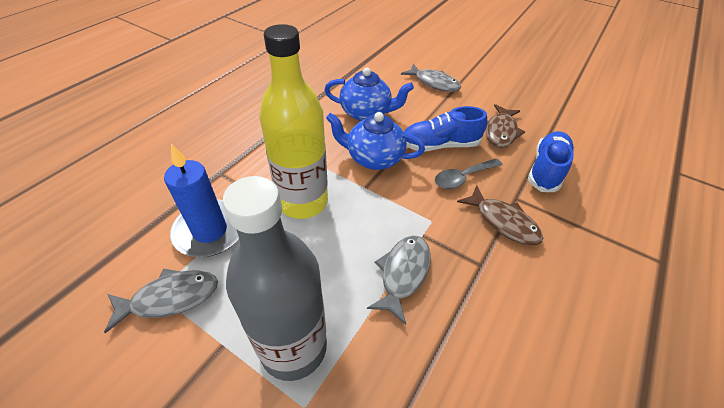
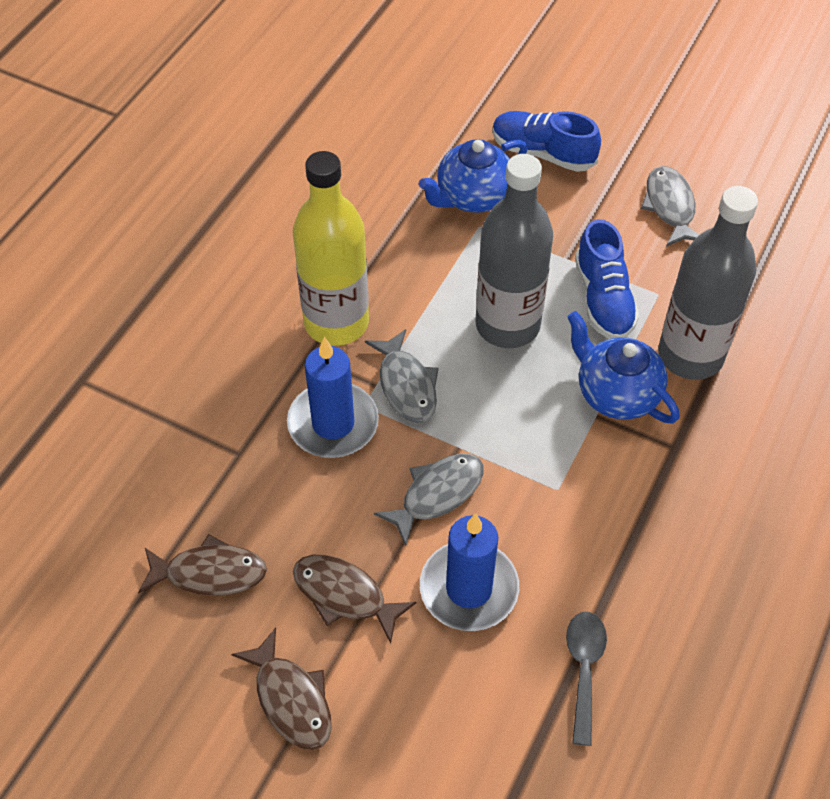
blue candle: [164,144,239,257] = 1 -> [287,337,379,458] [420,513,519,631] = 2
brown fish: [457,185,543,245] [486,104,525,148] = 2 -> [138,534,267,596] [231,628,332,750] [293,555,417,644] = 3
grey bottle: [223,176,327,381] = 1 -> [476,154,553,348] [658,186,758,380] = 2

